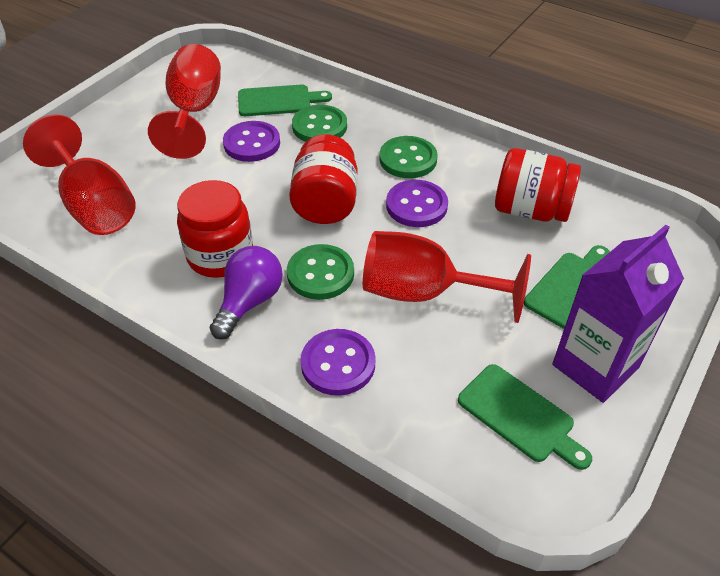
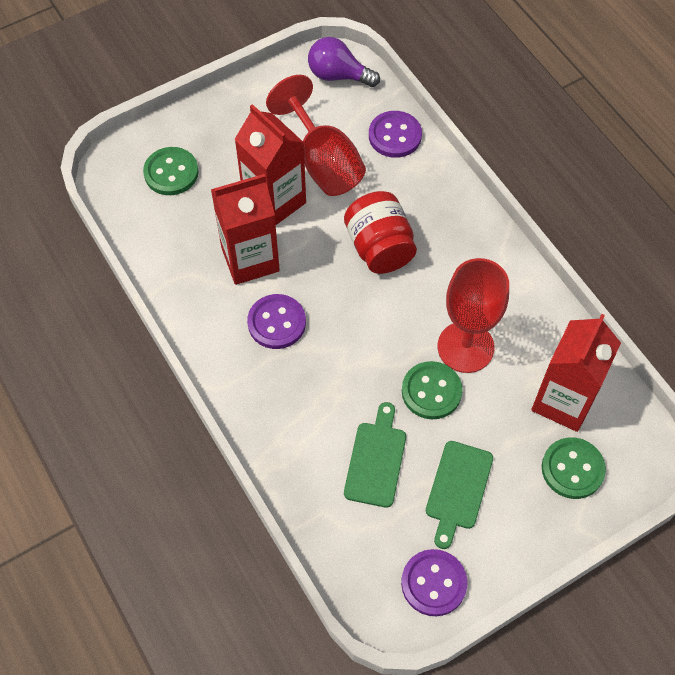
green cutting board: [238,85,332,116] [458,364,592,470] [524,245,610,329] = 3 -> [344,402,406,508] [426,441,493,549] = 2
purple carton: [552,225,684,403] = 1 -> none = 0
red carton: none = 0 -> [211,174,280,285] [235,104,306,225] [531,314,621,432] = 3
red goblet: [23,115,136,235] [148,44,221,159] [363,231,531,323] = 3 -> [266,75,366,196] [438,258,509,373] = 2
red jar: [177,180,253,278] [289,135,357,224] [495,148,581,222] = 3 -> [344,191,417,274] = 1

